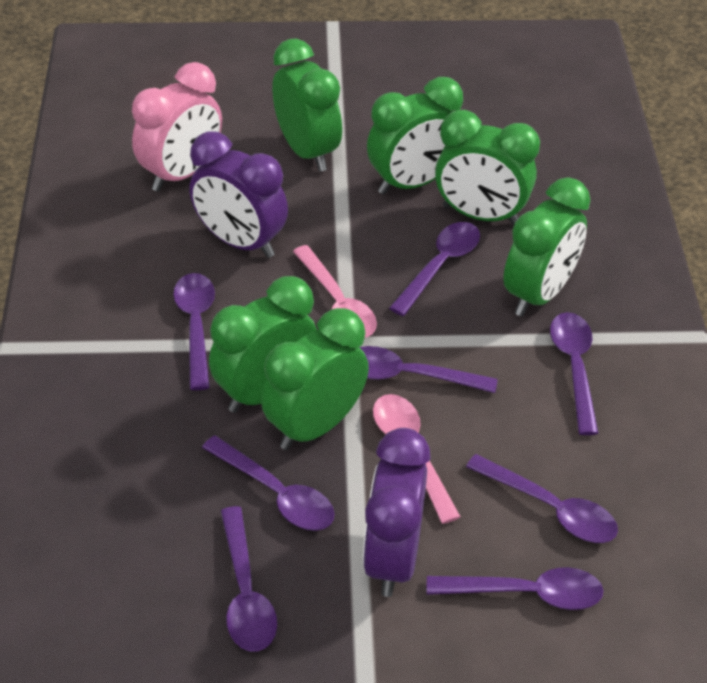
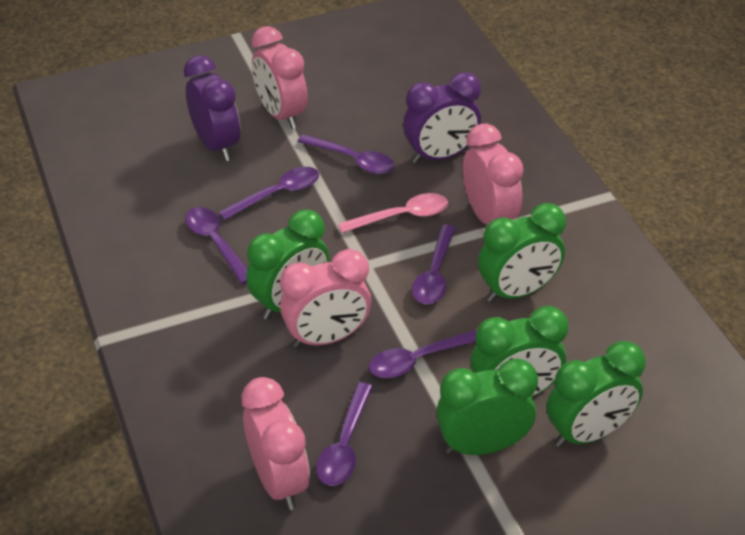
green clock: [209,276,317,413] [261,308,369,450] [272,38,342,172] [367,77,463,195] [435,110,540,225] [503,177,590,317] = 6 -> [246,209,329,320] [436,358,538,455] [470,306,568,397] [478,203,566,302] [547,341,646,447] = 5
pink clock: [132,62,222,192] = 1 -> [241,377,310,510] [251,26,308,129] [280,249,371,348] [463,123,523,225] = 4
pink spoon: [293,245,377,338] [373,394,461,524] = 2 -> [338,193,448,233] = 1
purple spoon: [173,273,215,390] [202,435,335,531] [221,506,277,652] [360,346,497,393] [389,222,480,316] [427,567,604,610] [466,454,618,543] [550,312,598,435] = 8 -> [185,207,248,285] [218,167,319,221] [297,134,395,174] [316,382,373,486] [369,329,477,378] [412,224,456,304] = 6

